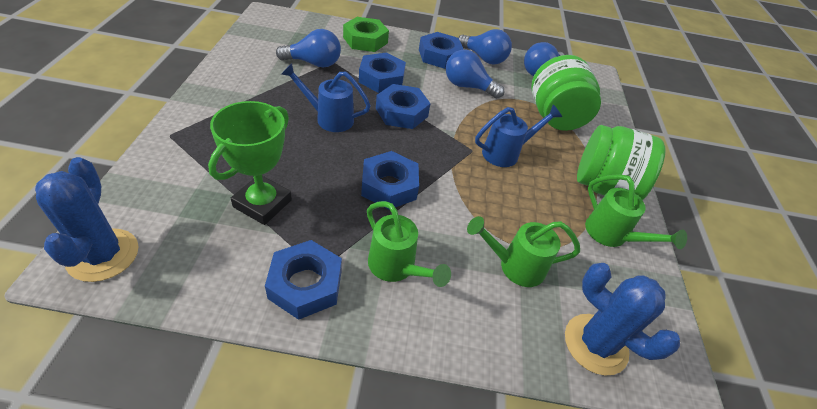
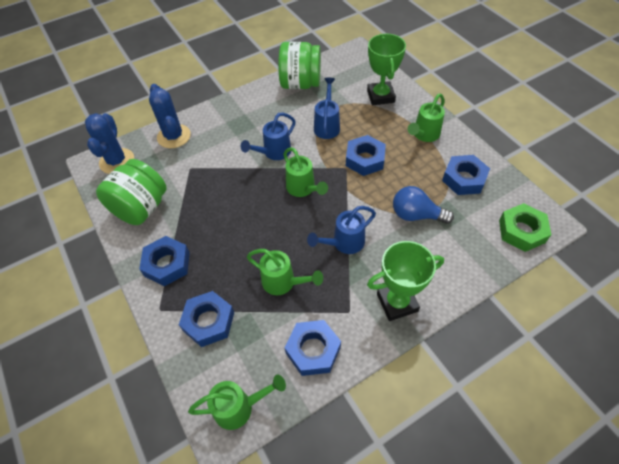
blue light bulb: [276,29,341,67] [446,50,504,99] [458,29,512,65] [524,42,565,76] = 4 -> [393,186,454,224] = 1
blue watering can: [281,63,371,132] [475,105,562,167] = 2 -> [241,113,296,160] [307,206,376,254] [314,78,340,139] = 3
green trophy: [208,101,292,225] = 1 -> [367,34,406,105] [367,241,444,321] = 2
green watering can: [367,201,451,287] [467,216,580,287] [585,174,687,249] = 3 -> [188,374,286,430] [247,249,323,295] [283,147,328,197] [408,93,445,142] = 4

